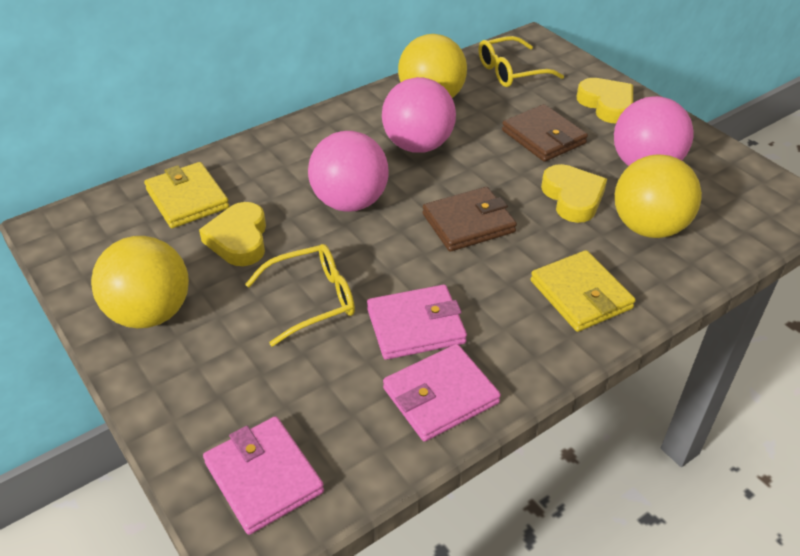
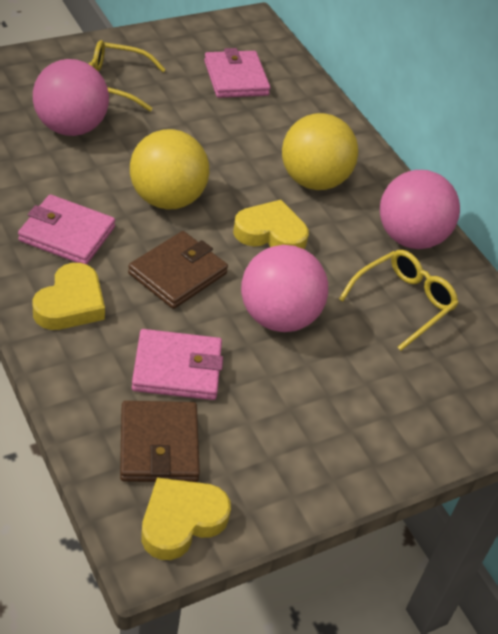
yellow ball: [91,236,189,328] [398,34,467,98] [615,154,702,238] = 3 -> [130,129,209,210] [282,113,358,190] = 2
yellow wallet: [144,162,229,228] [530,250,636,332] = 2 -> none = 0

